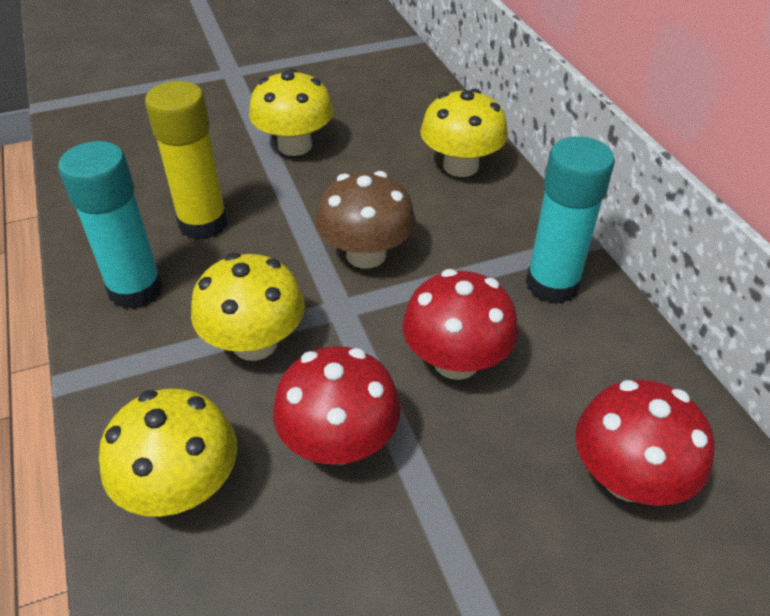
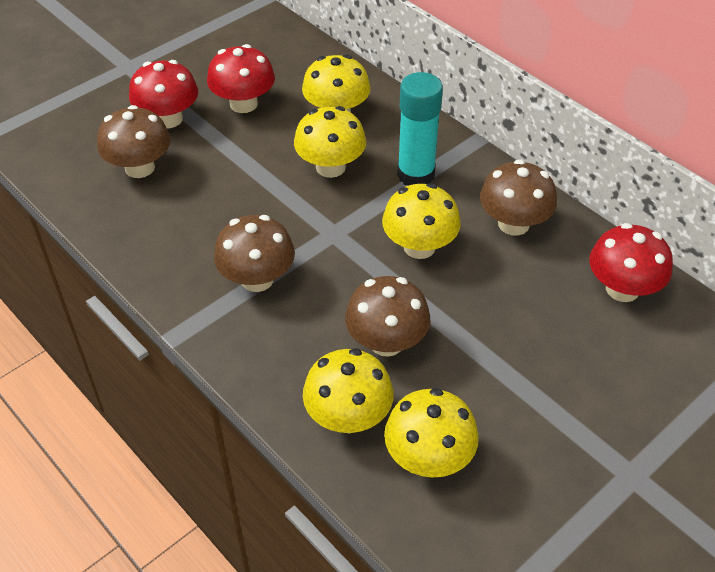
brown mushroom: [315,171,415,268] = 1 -> [97,105,171,178] [214,215,295,292] [345,276,430,357] [480,160,557,236] = 4
turquoise glue stick: [58,141,163,309] [526,136,615,304] = 2 -> [397,72,443,186] = 1
yellow glue stick: [145,81,228,240] = 1 -> none = 0
yellow mushroom: [99,389,237,517] [191,253,305,361] [249,69,334,156] [420,89,508,177] = 4 -> [294,106,366,178] [302,54,371,112] [303,348,394,433] [382,183,461,259] [384,388,479,478] = 5

